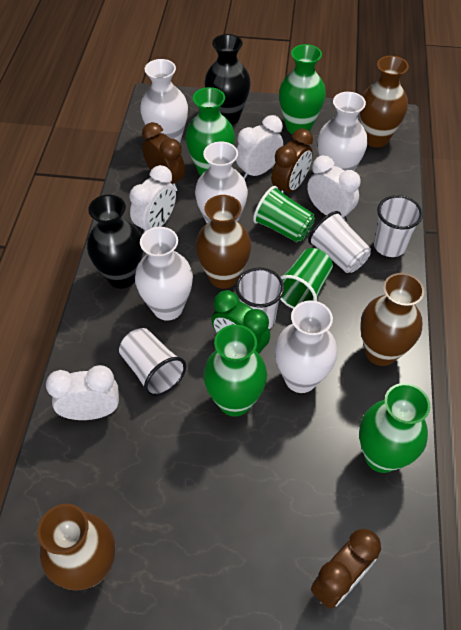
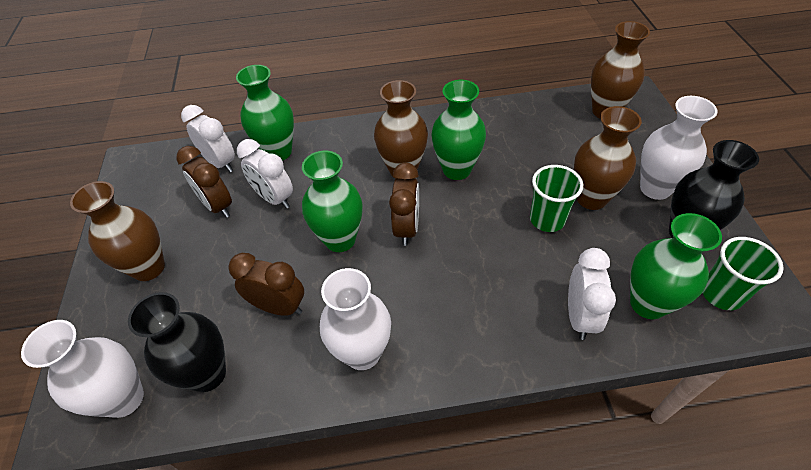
green clock: [212,290,270,353] = 1 -> none = 0
white clock: [46,365,119,420] [129,165,176,235] [236,115,283,180] [307,155,361,222] = 4 -> [181,105,235,172] [237,139,293,209] [568,248,616,340] = 3
white cup: [119,328,186,397] [235,268,284,329] [308,211,371,273] [374,195,423,257] = 4 -> none = 0
white vase: [135,227,193,321] [140,59,188,143] [195,142,248,223] [275,300,337,393] [318,92,367,171] = 5 -> [21,320,144,418] [320,268,391,370] [640,96,717,200] = 3

